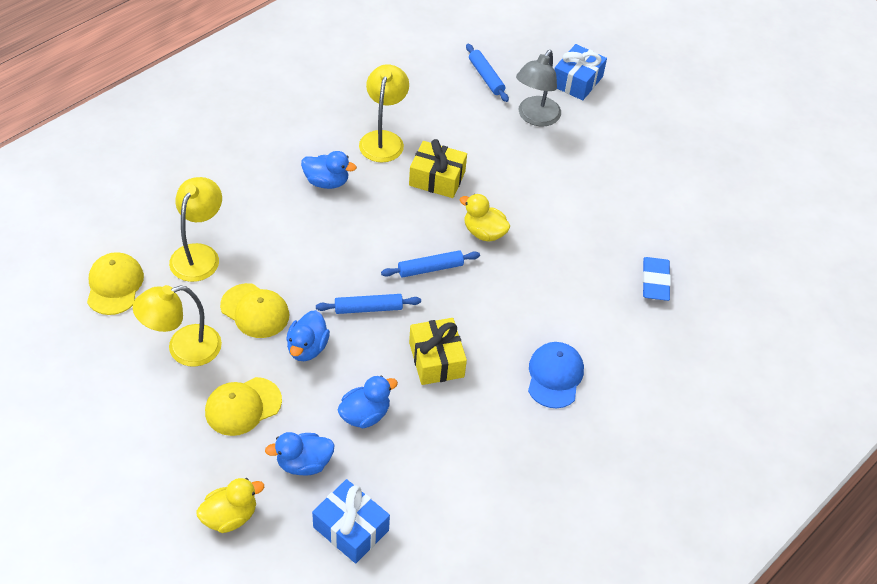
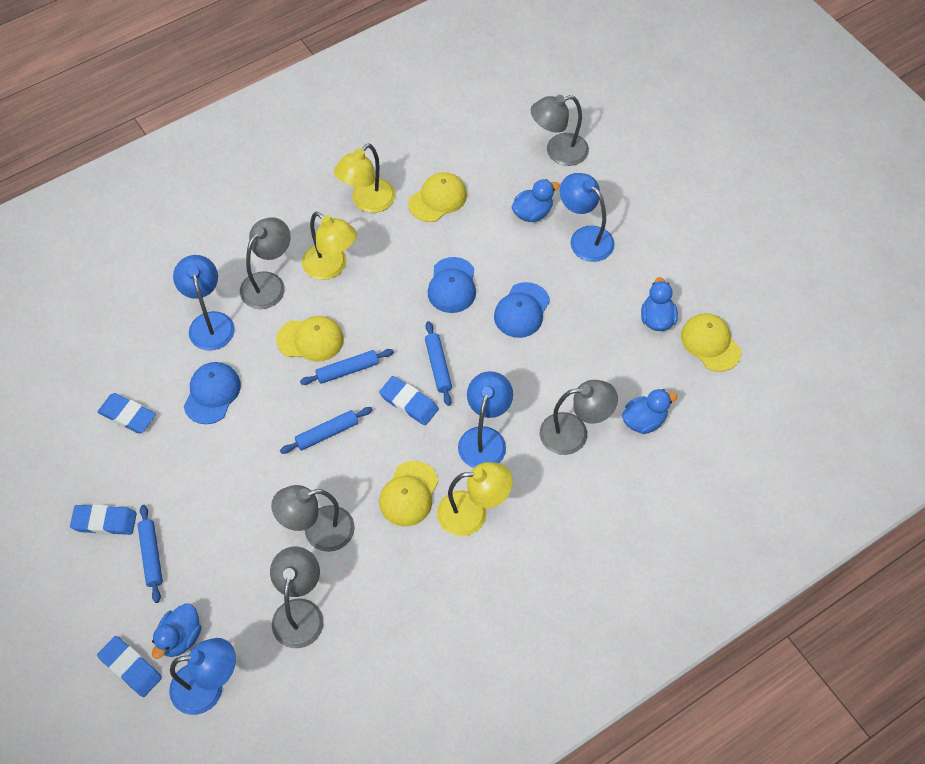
blue cap: [528,342,584,409] = 1 -> [184,362,241,424] [428,257,476,313] [494,282,550,338] = 3
blue eraser: [642,257,671,301] = 1 -> [70,505,137,535] [97,636,162,697] [98,393,156,433] [379,376,439,426] = 4
blue gift: [312,479,390,564] [554,44,607,101] = 2 -> none = 0
blue lamp: none = 0 -> [169,638,236,715] [173,255,235,351] [458,371,513,468] [560,173,615,262] = 4
blue rolling pin: [316,294,421,314] [381,250,480,278] [466,44,509,102] = 3 -> [138,505,163,603] [280,407,372,454] [300,349,394,385] [425,321,452,406] = 4
grey lamp: [516,50,561,127] = 1 -> [240,217,291,309] [270,547,324,648] [271,485,355,552] [531,95,589,166] [540,380,618,455] = 5
yellow cap: [87,252,144,315] [205,377,282,436] [220,283,289,338] = 3 -> [276,316,344,362] [379,461,438,526] [408,172,467,222] [681,313,741,372] = 4
yellow duck: [196,478,264,533] [460,194,511,242] = 2 -> none = 0
yellow gift: [409,139,467,198] [409,318,467,385] = 2 -> none = 0

